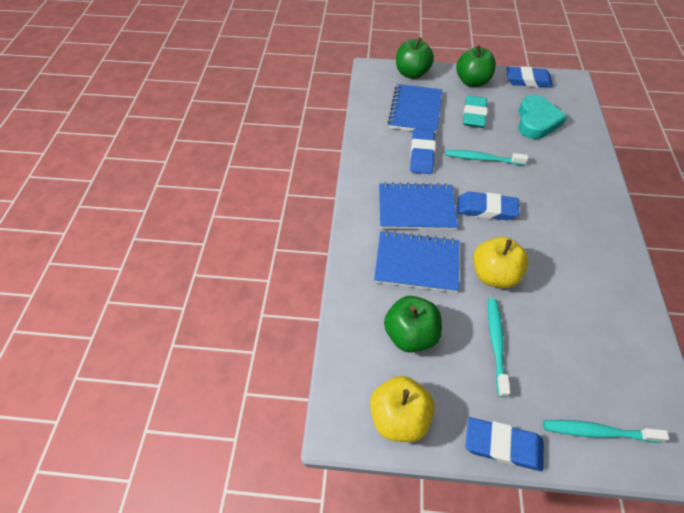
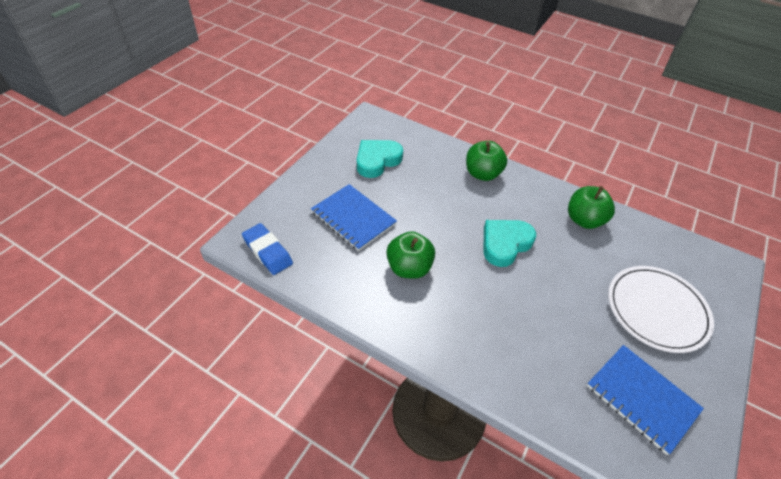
blue eraser: [410,129,435,174] [457,191,519,220] [465,417,544,471] [506,66,553,88] = 4 -> [242,223,293,275] = 1
blue notebook: [374,230,459,293] [379,182,458,230] [388,84,442,134] = 3 -> [311,184,397,251] [587,345,704,455] = 2
turquoise eraser: [463,95,488,128] = 1 -> none = 0
turquoise heart: [518,95,567,139] = 1 -> [357,140,403,178] [484,220,536,267] = 2
turquoise toothbrush: [445,150,528,165] [488,298,510,397] [543,420,669,443] = 3 -> none = 0
white plate: none = 0 -> [608,266,714,353] = 1
yellow apple: [370,376,434,442] [473,237,529,288] = 2 -> none = 0

